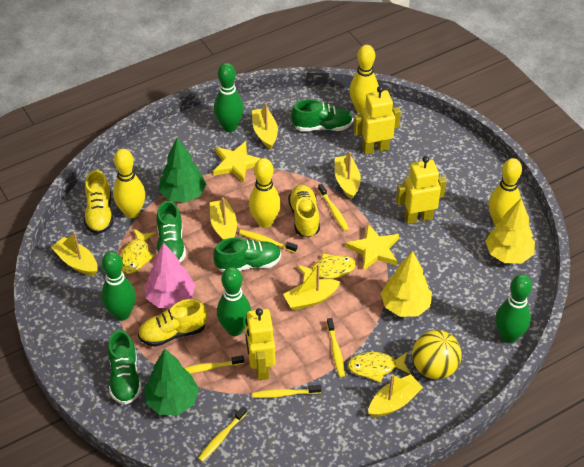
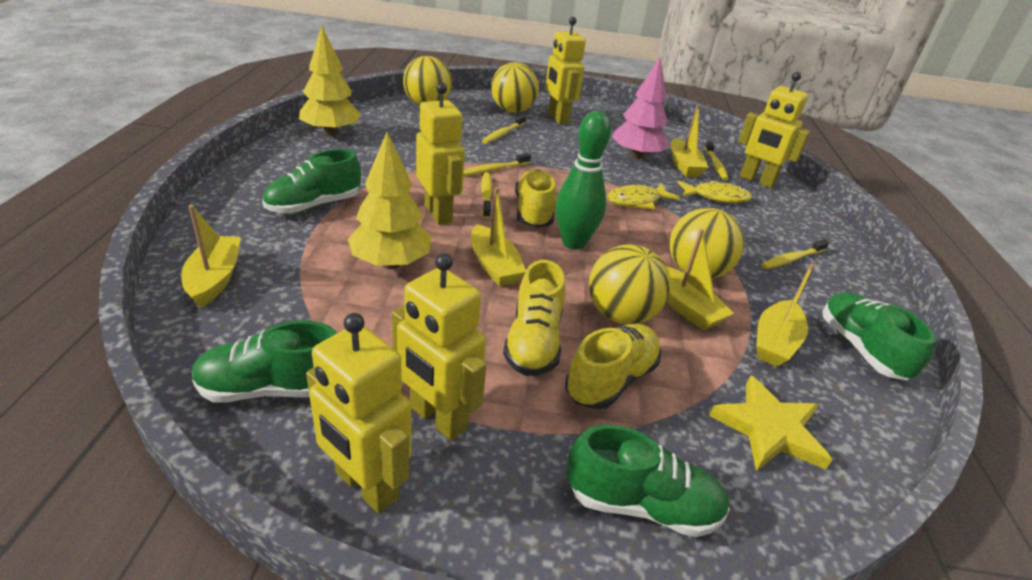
green bowling pin: [101,251,136,321] [214,63,244,132] [217,267,251,336] [495,274,532,343] = 4 -> [556,111,611,249] = 1
green tree: [144,349,199,415] [159,138,206,203] = 2 -> none = 0
yellow ball: [412,330,462,379] = 1 -> [403,56,452,106] [491,62,539,113] [589,244,671,325] [670,208,744,279] = 4
yellow boat: [51,232,98,276] [210,198,237,240] [252,103,278,149] [283,264,340,310] [335,152,361,199] [368,374,423,417] = 6 -> [181,205,241,308] [471,187,526,286] [666,229,734,330] [671,105,709,177] [756,263,815,367] = 5
yellow bowling pin: [113,149,145,218] [249,158,281,228] [349,45,379,114] [489,158,522,225] = 4 -> none = 0
yellow fish: [120,228,156,274] [297,253,356,283] [348,352,411,383] = 3 -> [607,183,680,209] [677,181,752,203] = 2
yellow robot: [245,308,275,380] [353,86,401,154] [396,156,447,224] = 3 -> [306,313,412,514] [392,253,487,440] [416,83,465,225] [545,17,586,124] [738,72,810,188] = 5
yellow star: [213,141,261,183] [345,224,399,271] = 2 -> [709,375,832,471] = 1
yellow toothbrush: [184,355,244,374] [198,406,247,462] [239,230,298,253] [253,385,321,398] [318,184,349,231] [327,318,345,377] = 6 -> [464,153,531,176] [481,173,492,219] [482,115,526,144] [704,141,728,180] [761,239,830,269] = 5

